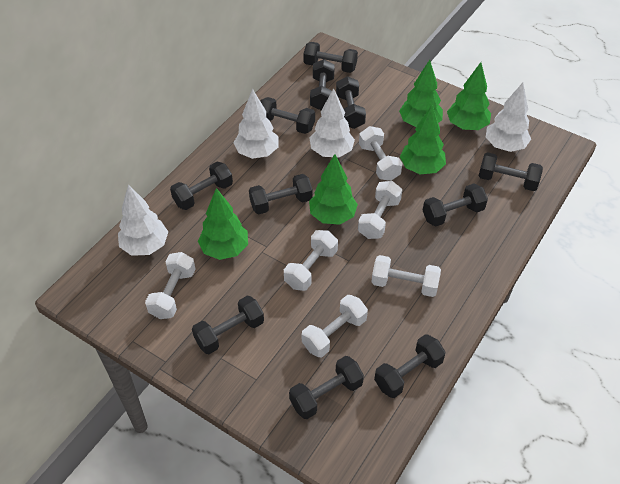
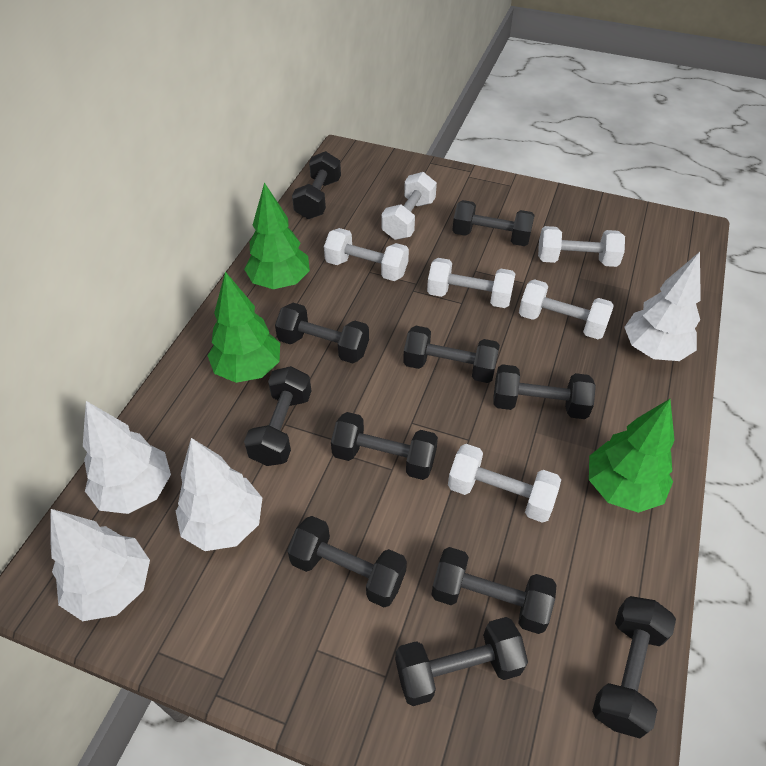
green tree: [198,188,248,260] [309,154,358,225] [399,60,443,127] [400,105,446,174] [447,62,491,130] = 5 -> [208,272,280,383] [244,182,310,289] [589,399,675,513] = 3

